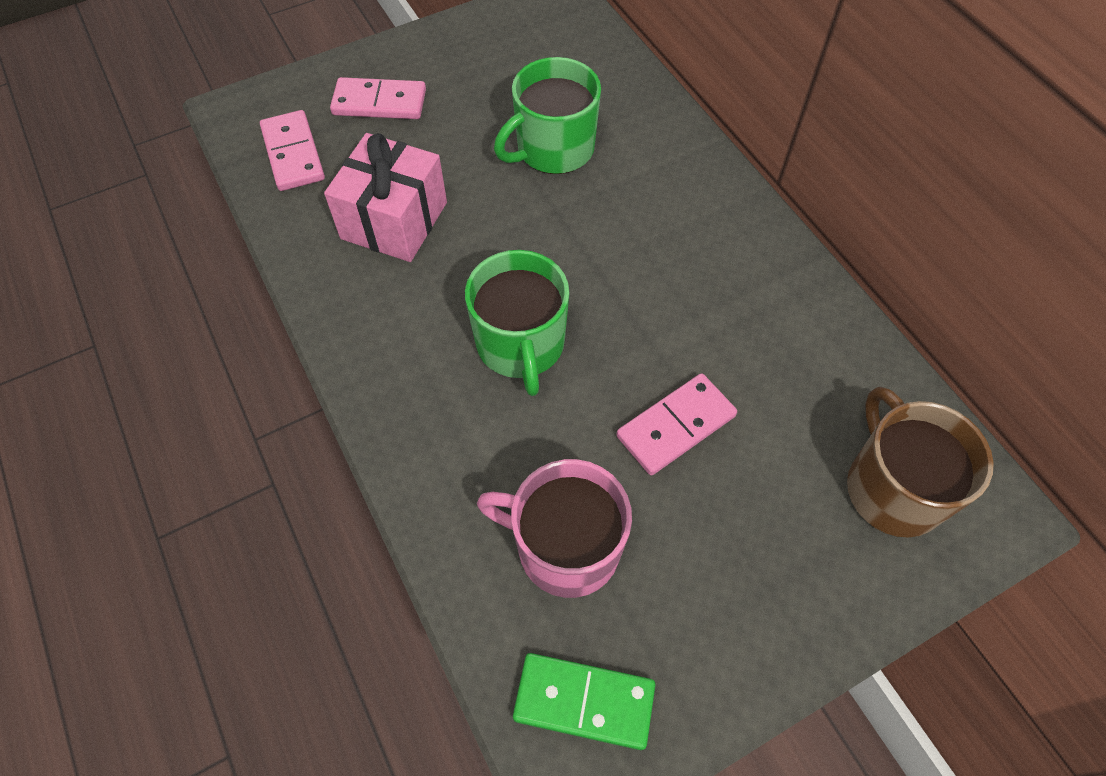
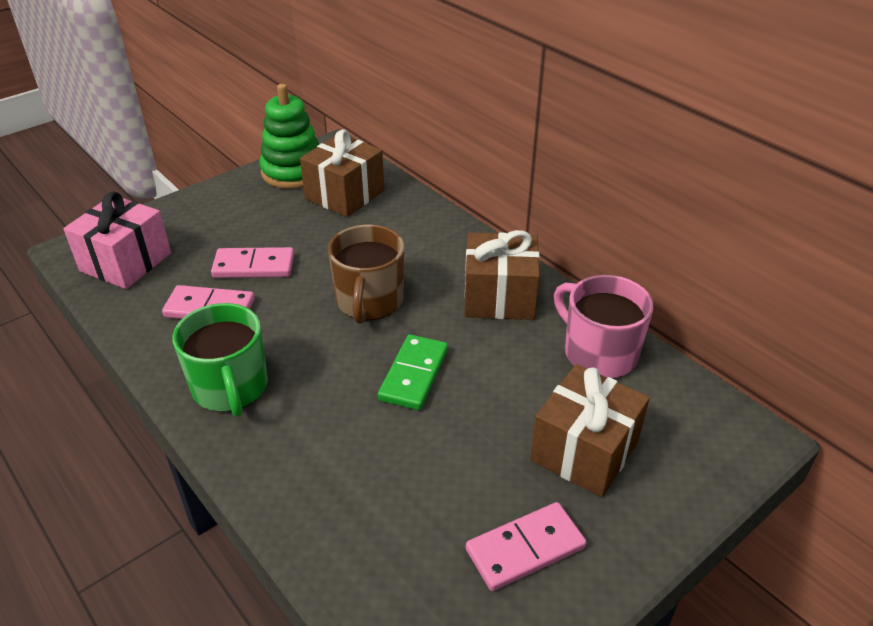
brown gift: none = 0 -> [300,129,384,217] [464,230,540,320] [530,364,650,497] = 3
green mug: [465,250,569,396] [494,57,601,174] = 2 -> [172,303,268,417] = 1
green stacking toy: none = 0 -> [259,84,319,189] = 1

